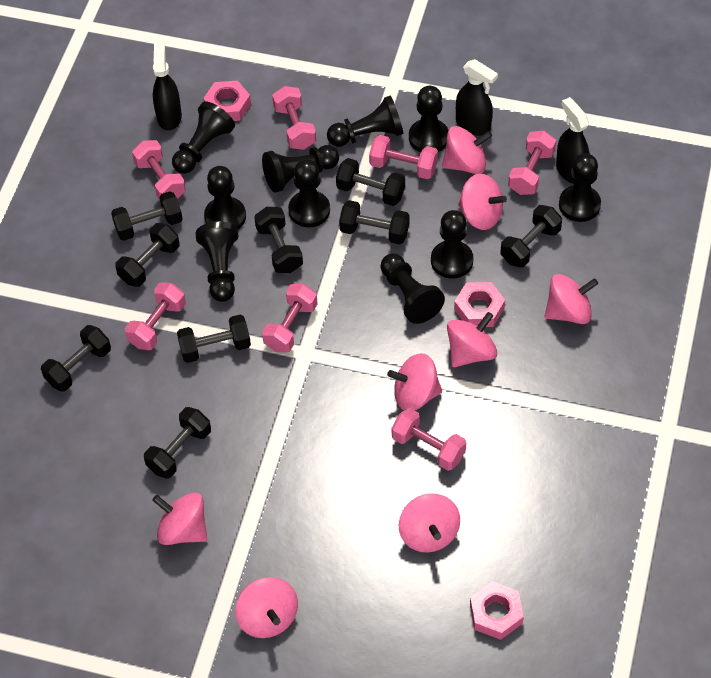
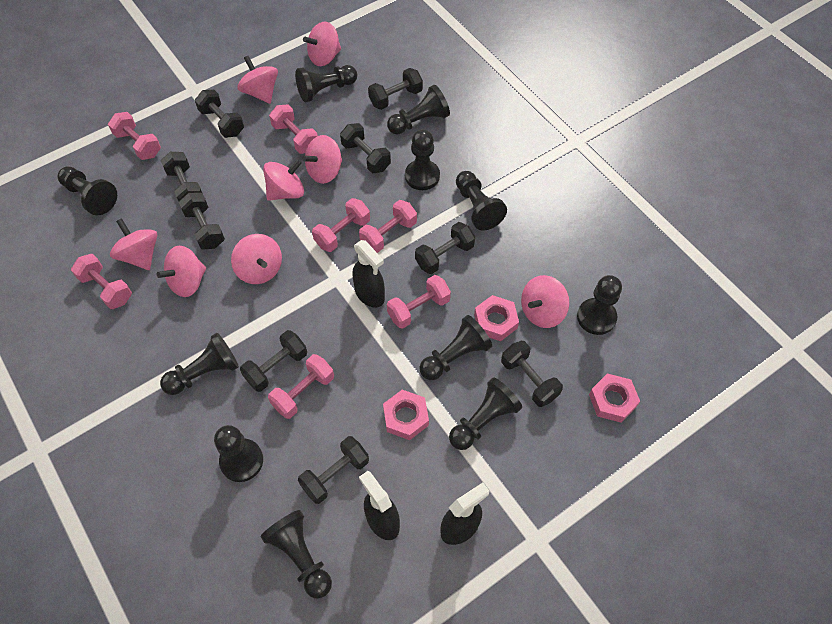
black pawn: [172,102,235,174] [196,222,239,302] [204,166,246,229] [262,145,339,193] [288,159,330,227] [327,95,403,147] [380,254,445,324] [409,86,449,152] [431,210,474,279] [559,153,601,222] = 10 -> [57,166,117,215] [160,333,239,395] [214,425,263,482] [260,510,332,599] [295,65,357,102] [387,85,450,135] [405,129,440,190] [419,315,492,380] [449,377,522,450] [456,171,507,230] [577,275,622,335] = 11

